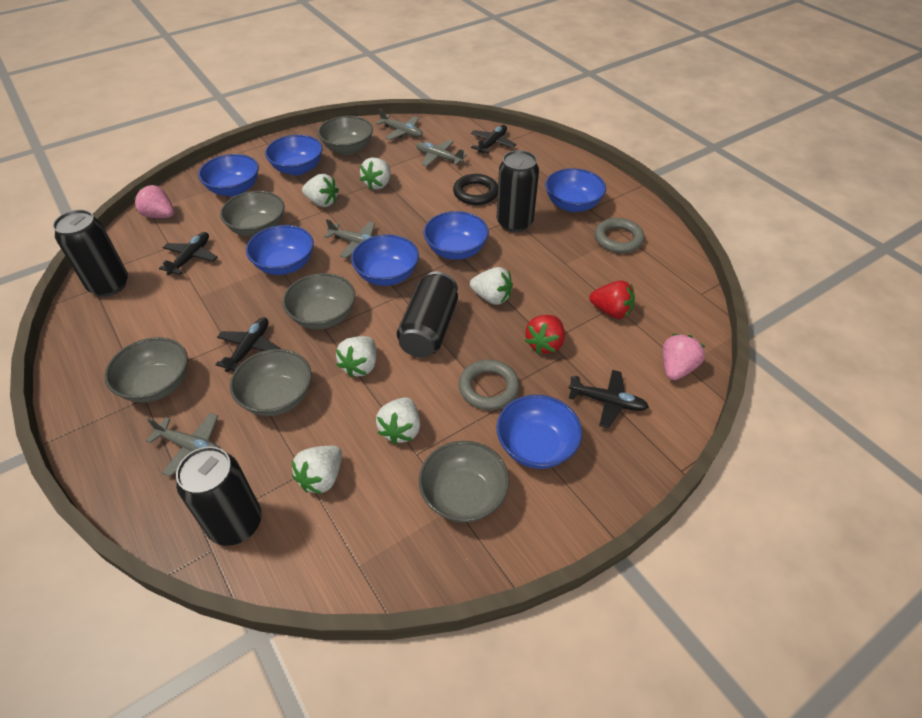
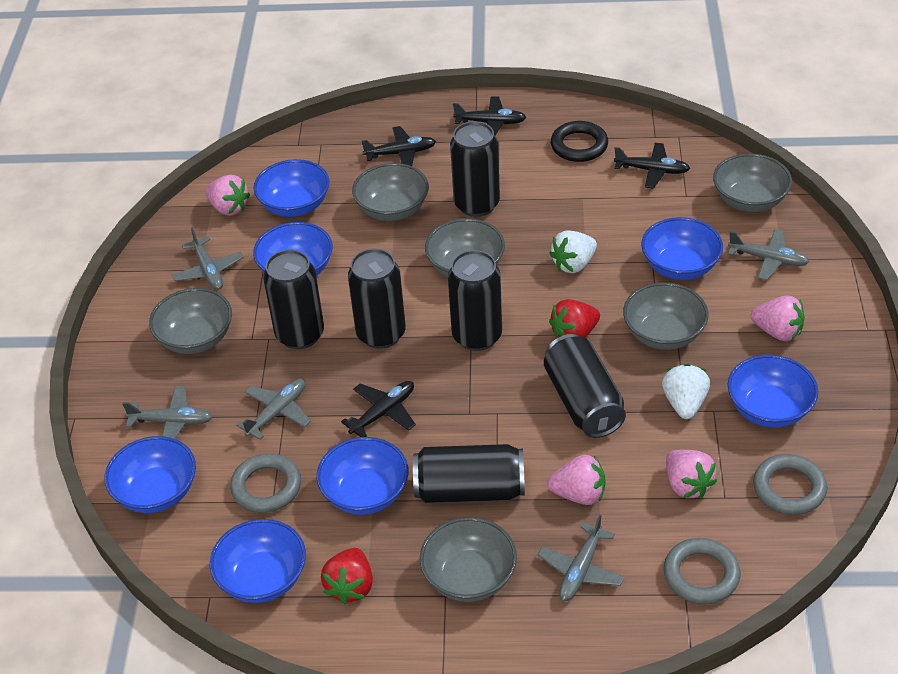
black can: [53,210,128,297] [176,446,262,546] [397,272,458,358] [497,150,539,232] = 4 -> [263,249,324,349] [348,248,406,349] [413,444,525,503] [448,250,502,351] [450,121,500,217] [544,334,626,438] = 6
grey plane: [146,413,223,477] [324,219,375,258] [376,109,423,140] [416,140,467,167] = 4 -> [122,386,213,439] [172,228,244,290] [236,379,311,440] [538,514,624,601] [728,229,809,280] = 5
grey ring: [459,360,520,410] [595,218,645,253] = 2 -> [230,453,301,513] [664,538,740,604] [753,454,827,515] = 3
pink strawberry: [134,185,174,218] [663,334,705,380] = 2 -> [205,175,250,216] [547,455,606,505] [666,450,717,498] [751,296,805,341] = 4
white strawberry: [292,446,342,494] [302,174,339,207] [336,336,376,378] [360,157,391,190] [376,397,420,445] [470,267,513,305] = 6 -> [549,231,597,273] [662,364,710,419] = 2

